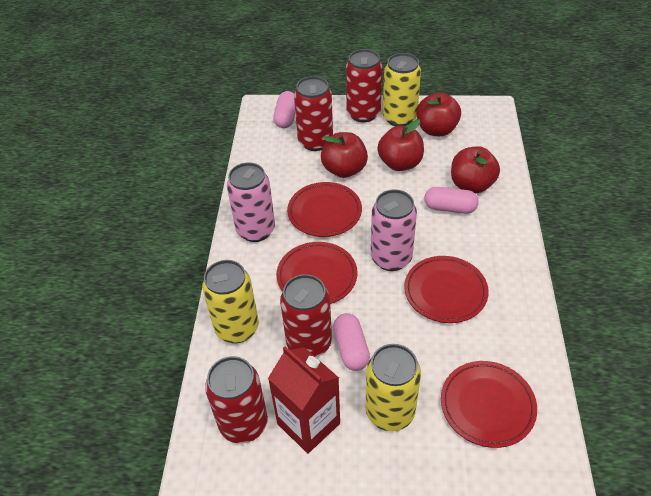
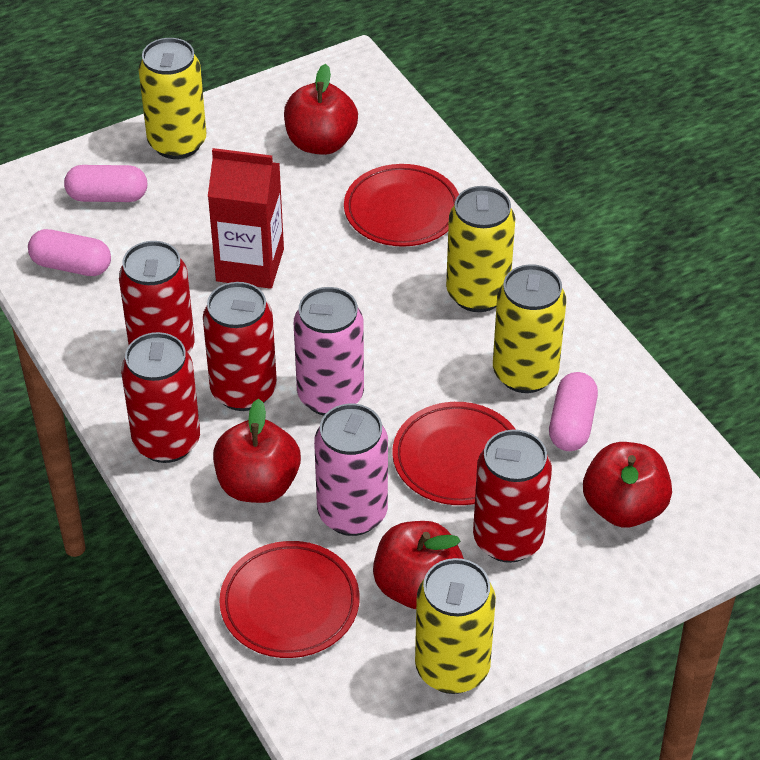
red plate: [277,242,358,304] [287,182,362,237] [404,256,489,323] [441,361,537,448] = 4 -> [219,541,360,658] [344,164,459,247] [392,402,516,505] = 3
yellow can: [202,260,259,343] [366,344,421,431] [383,53,421,126] = 3 -> [139,38,206,159] [415,558,496,694] [446,186,515,312] [493,264,566,393] = 4

